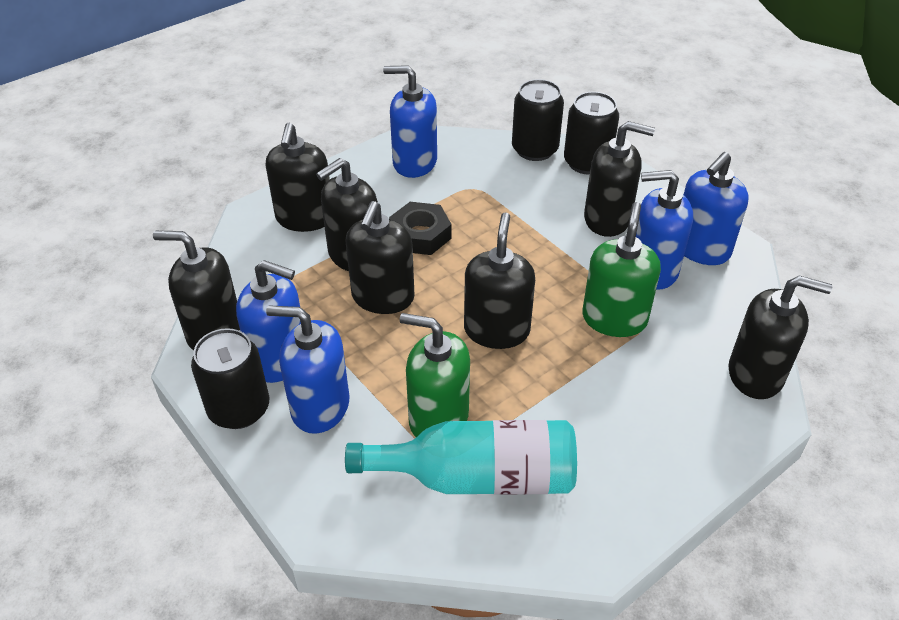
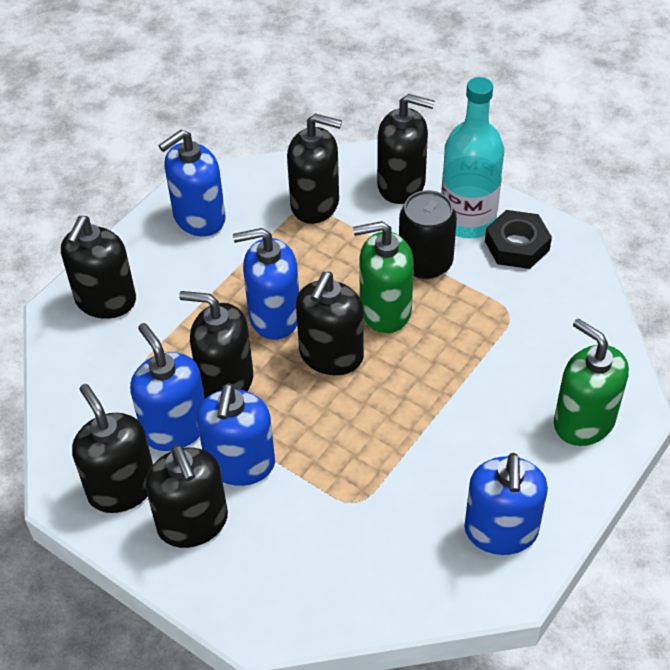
black can: [191,328,269,429] [512,79,564,161] [564,92,619,175] = 3 -> [399,190,457,279] = 1

